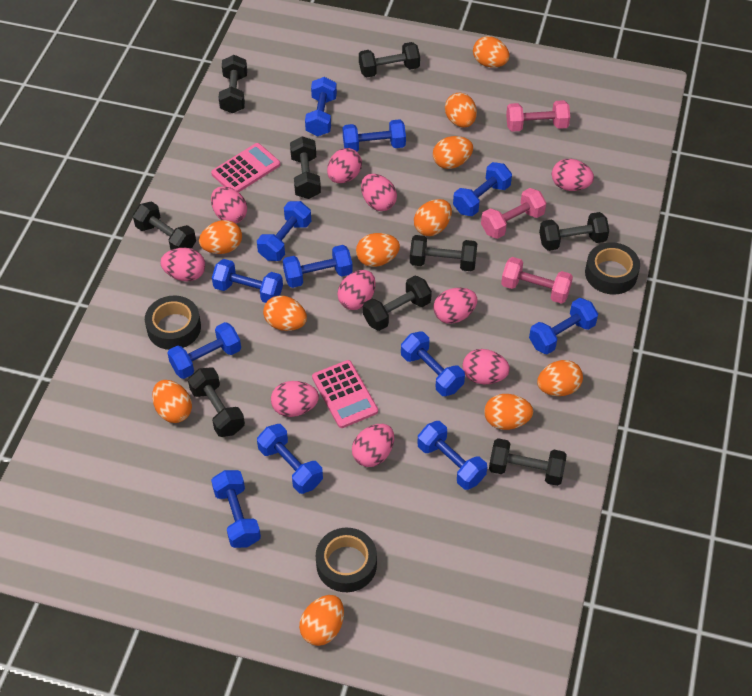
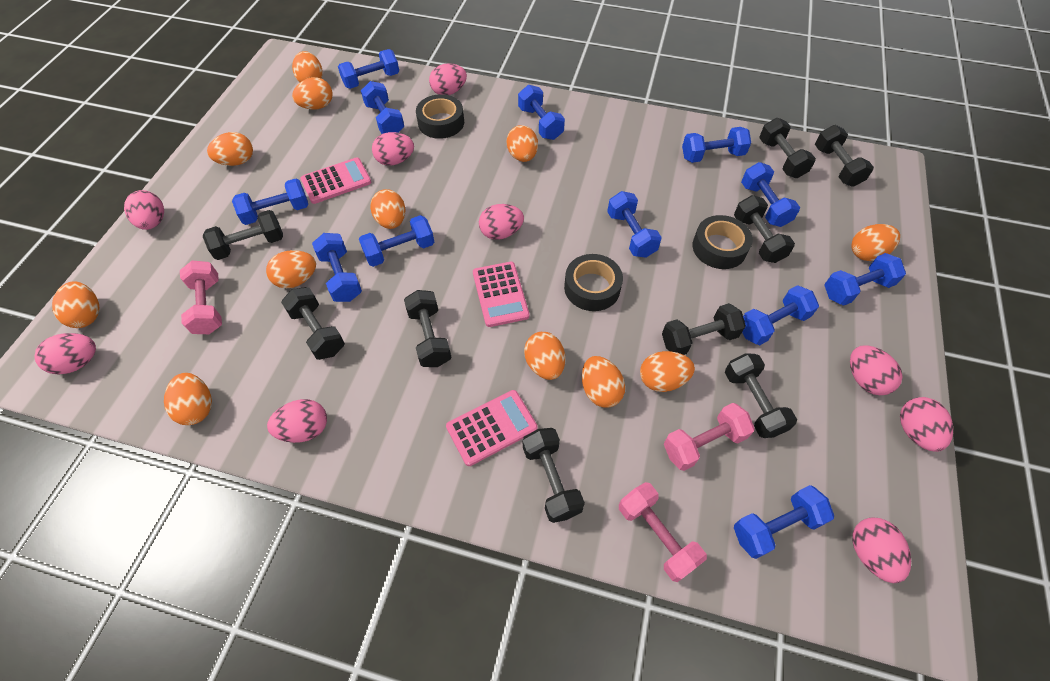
orange egg: [152,380,192,423] [199,220,242,254] [263,295,307,331] [299,595,344,646] [356,233,400,267] [414,199,452,236] [433,136,473,169] [445,92,477,128] [473,36,509,68] [484,394,533,430] [537,360,583,396] = 11 -> [52,281,99,328] [164,373,212,425] [207,132,253,166] [266,250,316,288] [292,51,323,82] [292,77,333,110] [370,189,405,229] [507,125,538,162] [524,332,565,380] [582,356,625,407] [640,351,695,392] [851,224,900,261] = 12
pink calculator: [211,143,280,192] [312,360,378,428] = 2 -> [301,157,371,204] [446,390,538,466] [473,262,529,327] = 3
pink egg: [160,248,205,281] [211,186,247,223] [271,381,319,417] [327,148,362,183] [337,270,376,310] [352,424,394,467] [361,174,397,211] [434,288,477,324] [462,349,510,384] [552,159,594,191] = 10 -> [34,333,96,375] [124,190,164,230] [267,399,327,443] [372,132,414,166] [429,63,467,95] [479,204,524,240] [850,345,902,395] [852,517,911,583] [900,397,953,452] = 9

